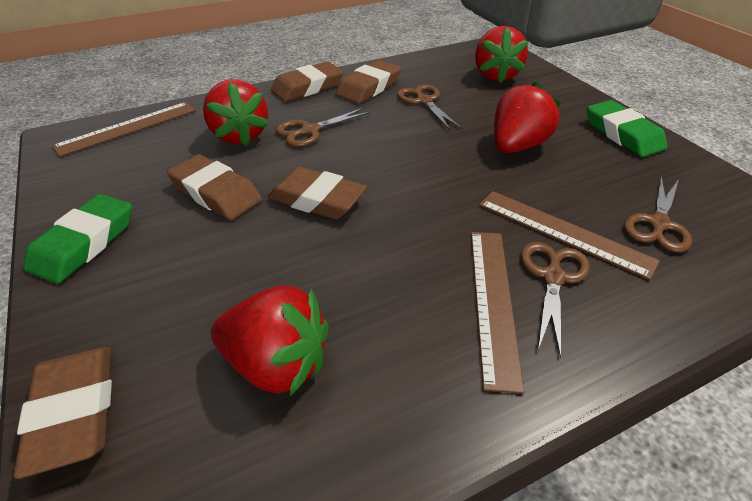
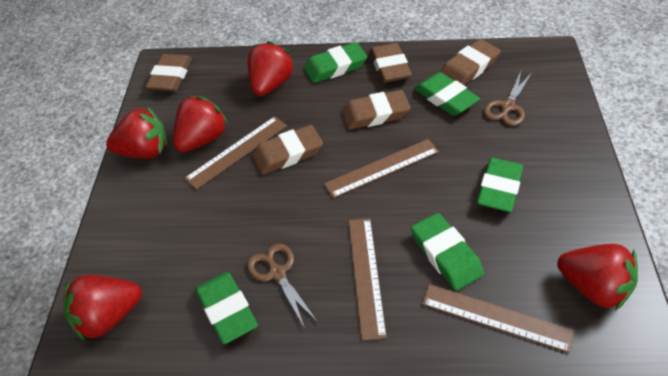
brown ruler: [52,102,196,157] [471,232,524,394] [479,191,660,280] = 3 -> [184,116,287,190] [324,139,439,198] [349,218,387,341] [422,284,574,353] = 4
brown scissors: [276,108,371,147] [397,84,462,130] [521,242,590,358] [624,176,692,253] = 4 -> [247,243,317,328] [484,72,532,126] = 2
green eraser: [24,194,132,284] [587,100,667,157] = 2 -> [195,272,258,344] [304,42,367,83] [411,213,484,291] [414,72,480,116] [477,158,523,212] = 5
red strawberry: [203,79,269,146] [211,286,329,396] [475,26,529,83] [494,81,561,153] = 4 -> [64,275,142,342] [106,107,168,159] [173,96,228,152] [248,41,295,96] [557,244,638,311] = 5

